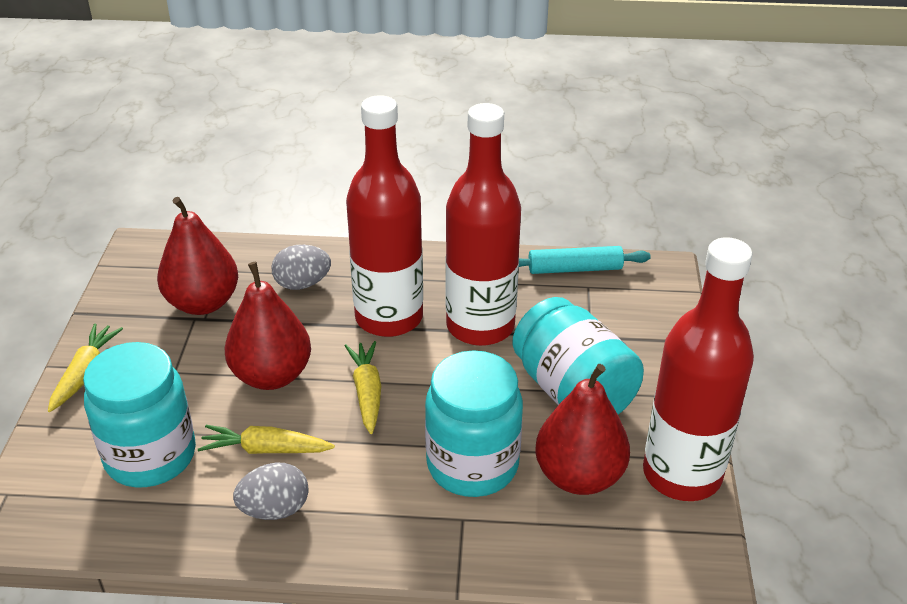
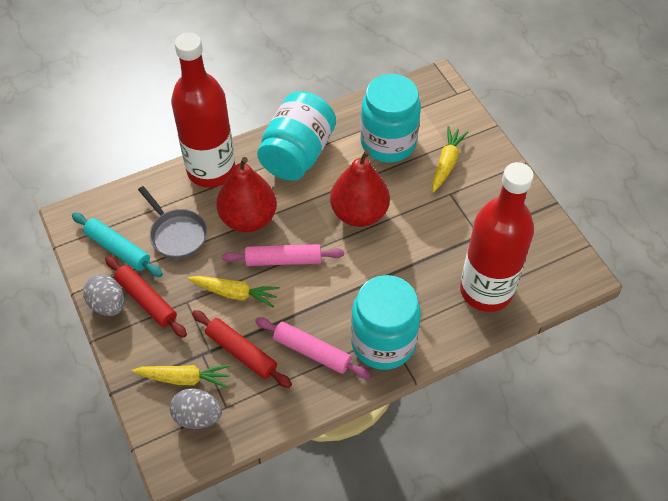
grey pan: none = 0 -> [138,186,207,259] = 1
pink rolling pin: none = 0 -> [222,244,344,266] [255,317,371,378] = 2
red bottle: [346,95,423,337] [446,103,521,346] [643,237,754,501] = 3 -> [171,33,235,188] [460,162,534,312] = 2
red pear: [157,197,238,315] [225,262,311,390] [535,364,630,495] = 3 -> [216,157,277,232] [330,150,390,227] = 2
red rolling pin: none = 0 -> [105,256,187,338] [192,310,292,388] = 2

